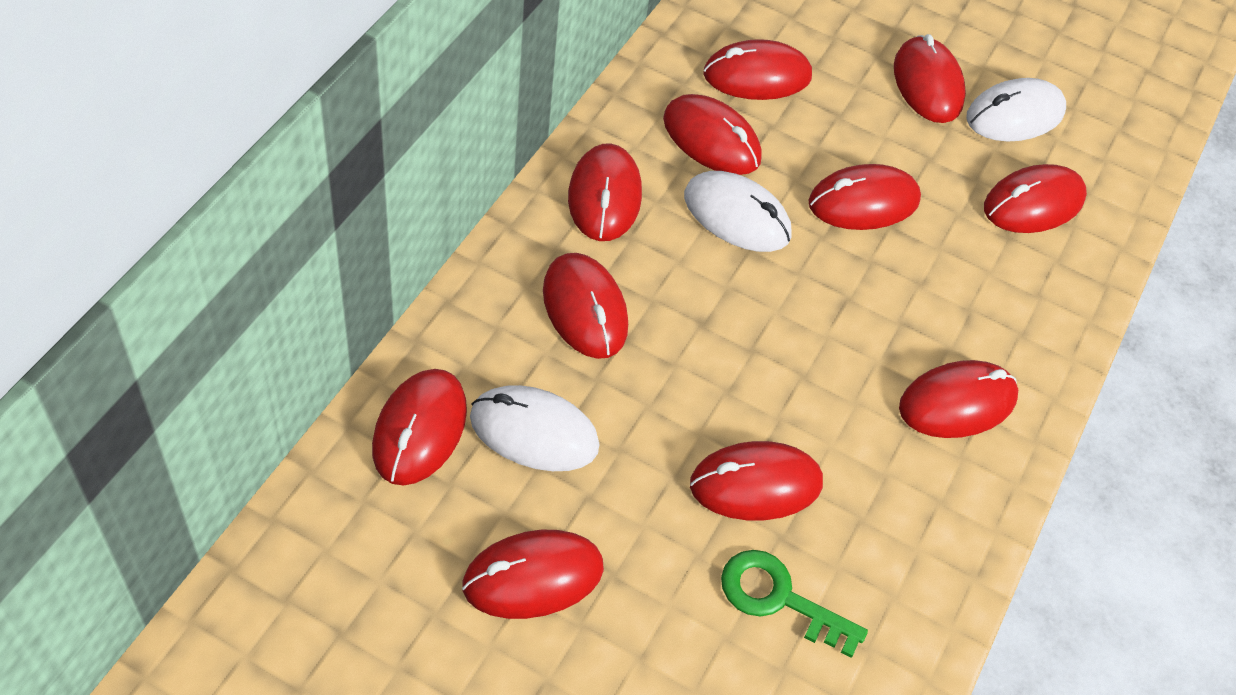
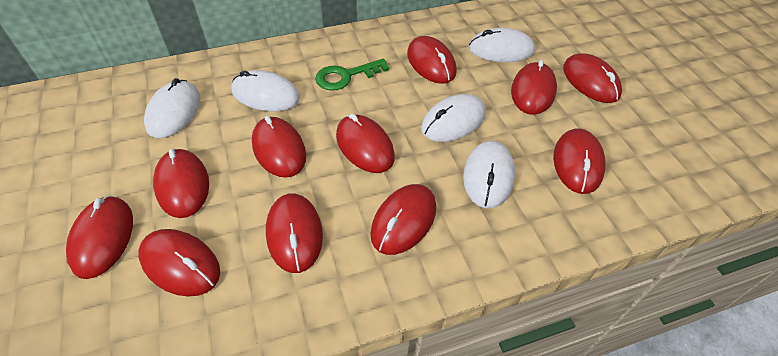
white mouse: [470,385,600,471] [684,171,791,252] [966,78,1066,141] = 3 -> [144,78,200,138] [231,70,300,111] [421,94,486,142] [463,141,515,208] [469,28,535,62] = 5

